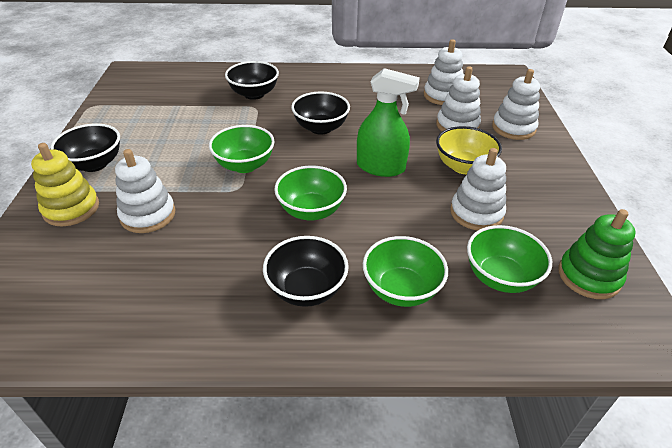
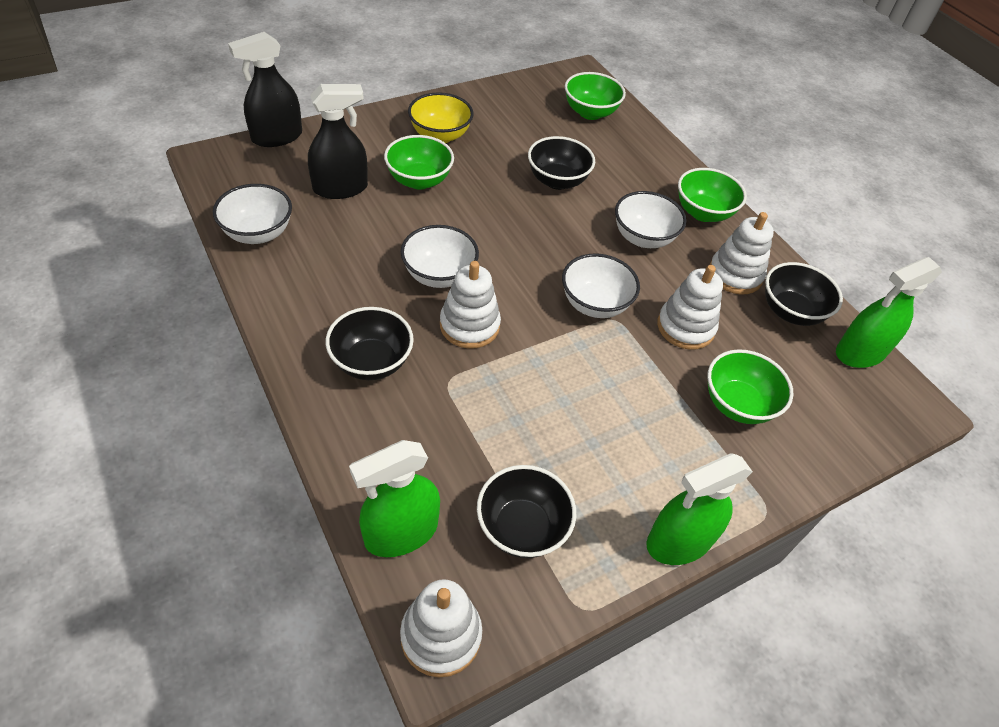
black spray bottle: none = 0 -> [228,32,302,147] [308,84,368,199] = 2
green spray bottle: [357,68,420,177] = 1 -> [349,440,440,557] [646,453,753,565] [836,257,942,368] = 3
green stacking toy: [558,209,636,299] = 1 -> none = 0
white bowl: none = 0 -> [213,184,292,244] [401,225,479,288] [562,253,640,318] [615,191,687,248] = 4
white stacking toy: [115,149,175,233] [424,39,463,105] [436,66,481,131] [450,148,506,231] [492,69,540,140] = 5 -> [400,579,482,678] [440,261,501,348] [657,265,723,350] [710,212,774,294] = 4
yellow stacking toy: [31,143,99,227] = 1 -> none = 0

